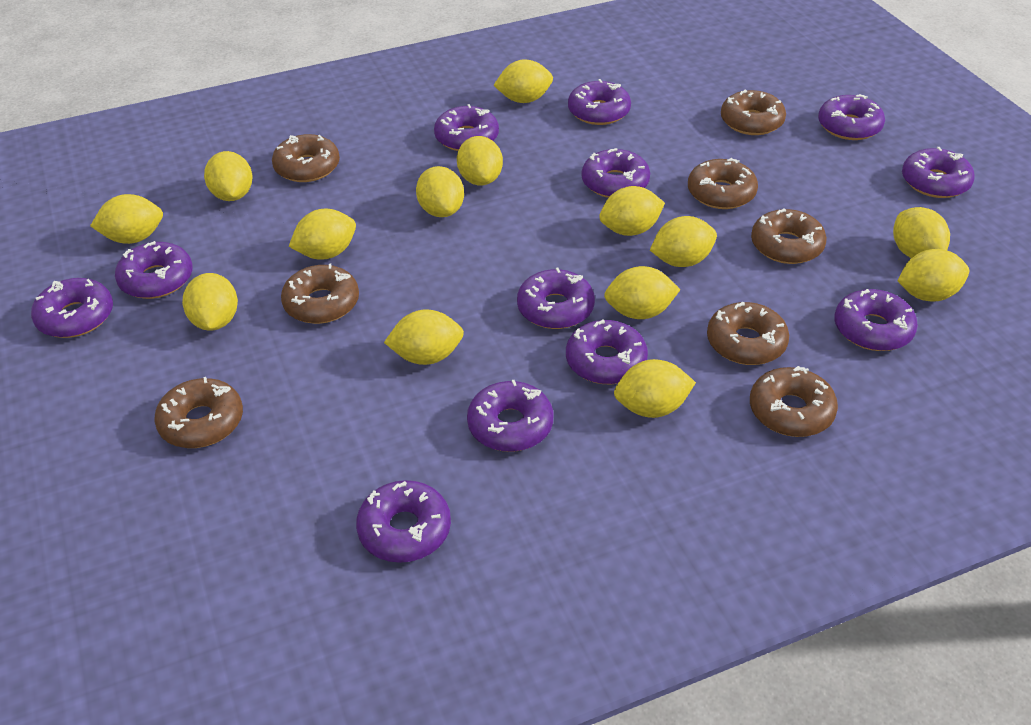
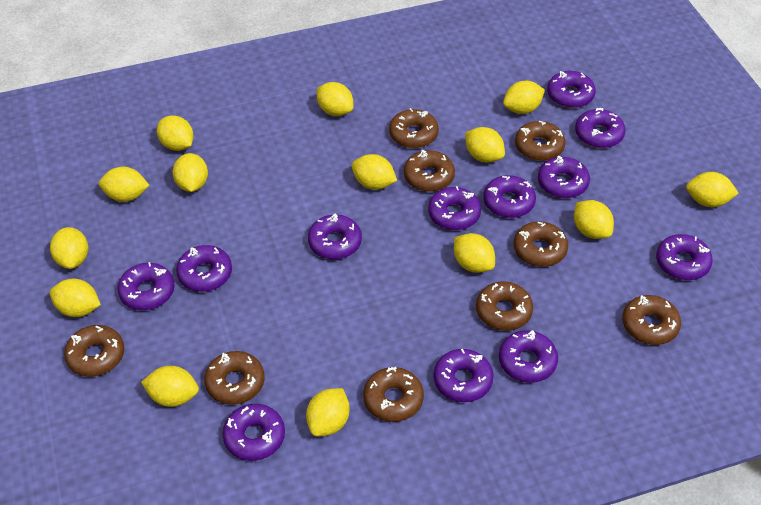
brown donut: [154,377,243,448] [272,134,340,182] [281,264,359,324] [688,158,758,209] [707,302,789,365] [721,90,786,135] [750,366,838,437] [751,208,827,264] = 8 -> [64,325,124,377] [204,351,265,405] [363,367,424,422] [389,108,439,148] [404,150,455,192] [476,282,533,330] [514,221,568,267] [515,121,565,161] [622,295,681,345] = 9

